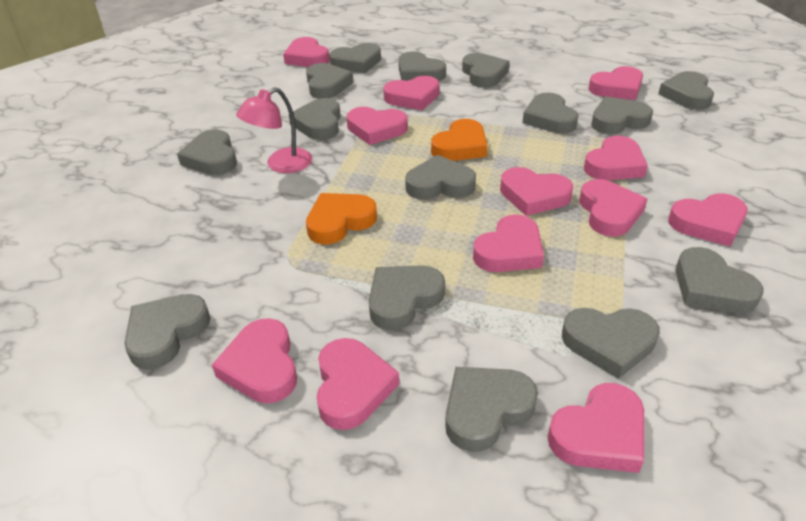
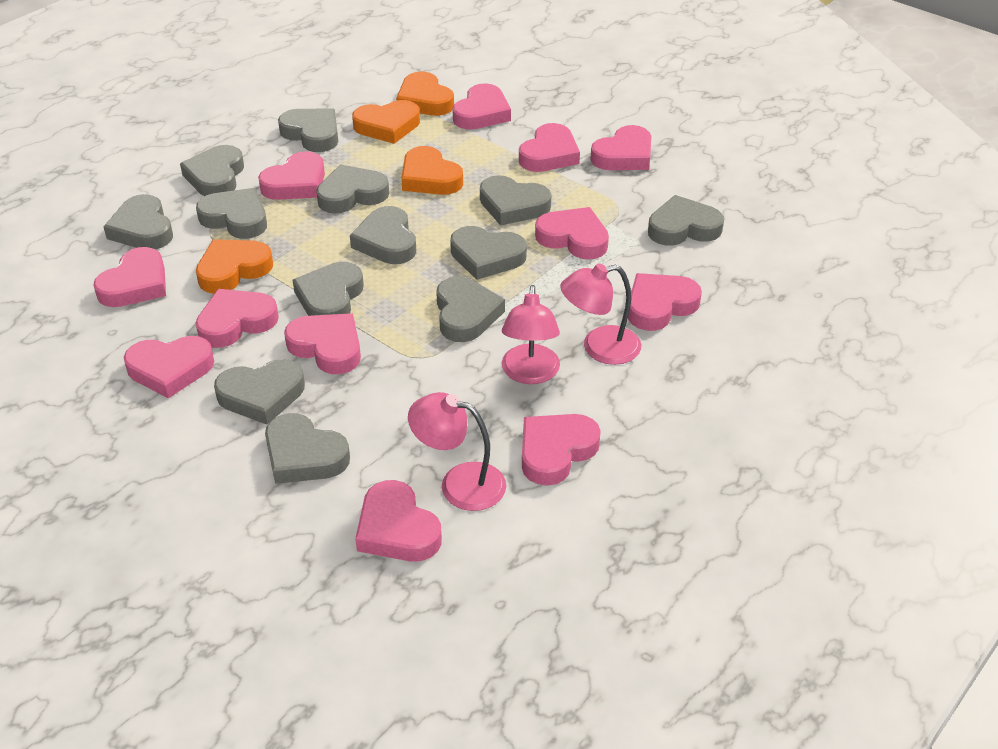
grey heart: [124,294,210,370] [177,129,237,175] [289,98,341,140] [306,63,353,99] [329,43,381,73] [369,265,445,330] [398,52,446,81] [405,155,476,200] [445,367,538,452] [462,53,510,88] [522,93,579,134] [562,308,660,379] [591,96,653,134] [658,71,714,110] [675,247,764,313] = 15 -> [104,194,173,249] [180,145,244,196] [196,188,267,239] [214,359,305,425] [265,413,350,484] [278,108,338,152] [293,262,364,316] [316,164,389,214] [350,206,416,264] [436,276,505,342] [450,226,527,280] [480,175,552,226] [648,195,724,246] = 13
orange heart: [306,193,377,244] [431,119,488,161] = 2 -> [196,239,273,294] [352,100,420,144] [396,72,454,116] [401,146,463,195] = 4
pink lamp: [236,87,312,173] = 1 -> [408,392,506,511] [502,285,560,384] [560,264,641,365] = 3

